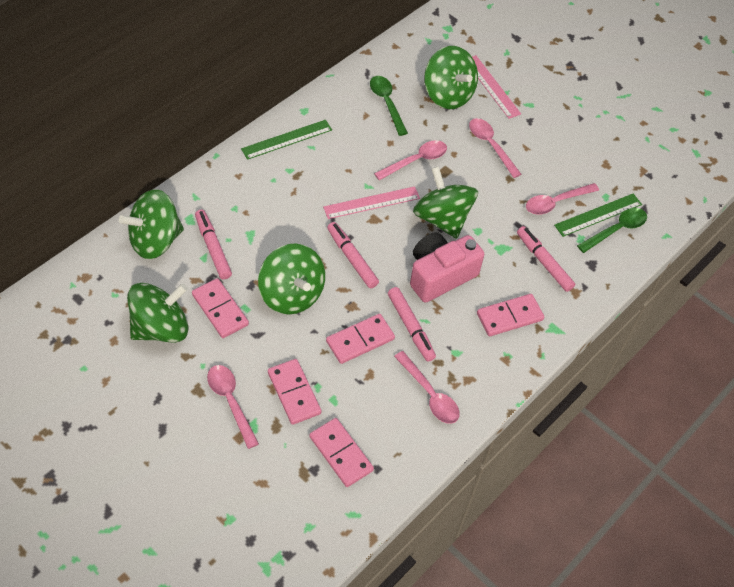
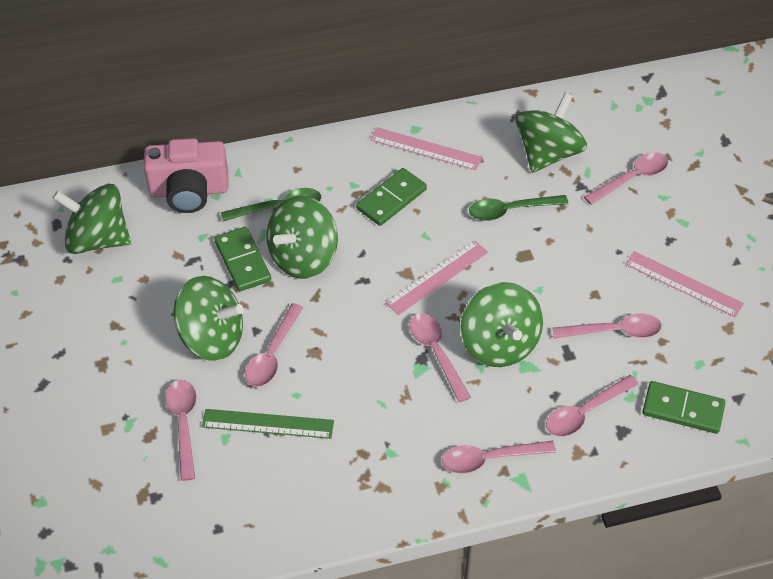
green domino: none = 0 -> [214,227,271,291] [356,168,427,226] [642,381,726,434] = 3
green ruler: [241,120,332,160] [554,194,642,237] = 2 -> [202,409,334,439] = 1
pink domino: [192,278,249,338] [268,359,321,425] [309,418,374,487] [326,314,395,364] [477,294,544,336] = 5 -> none = 0
pink marker: [195,210,232,279] [327,222,379,288] [388,287,436,362] [517,226,575,292] = 4 -> none = 0
pink ruler: [323,186,420,219] [472,55,521,119] = 2 -> [370,127,482,170] [385,241,488,315] [625,251,744,317] = 3
pink spoon: [207,365,259,449] [374,140,447,181] [394,351,460,424] [469,118,522,178] [526,183,599,215] = 5 -> [165,380,196,481] [245,303,303,387] [409,313,471,402] [442,441,556,474] [546,375,639,436] [553,313,662,339] [584,152,668,205] = 7

